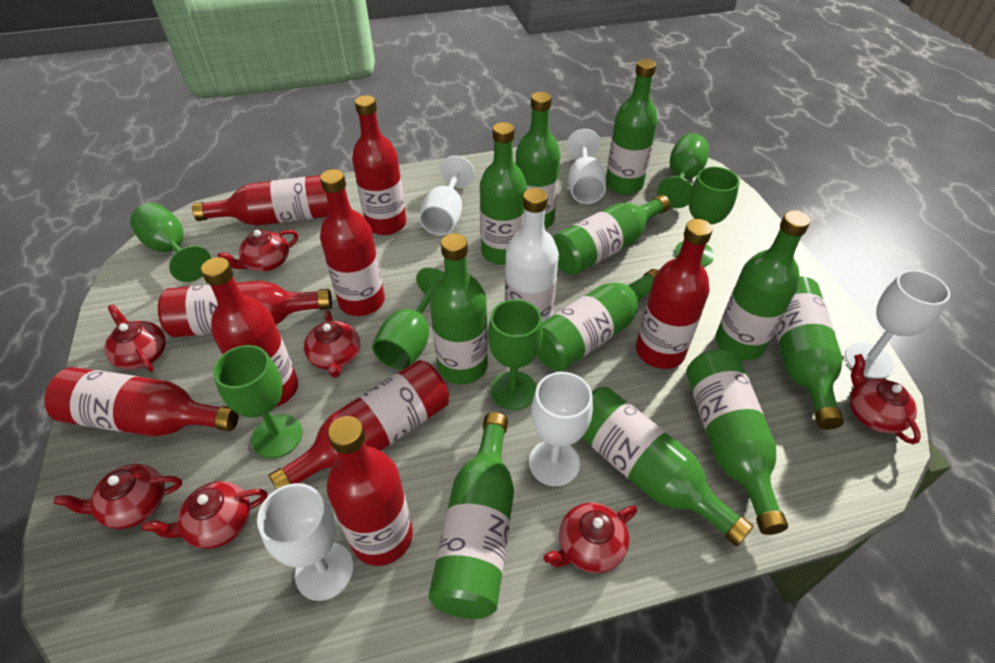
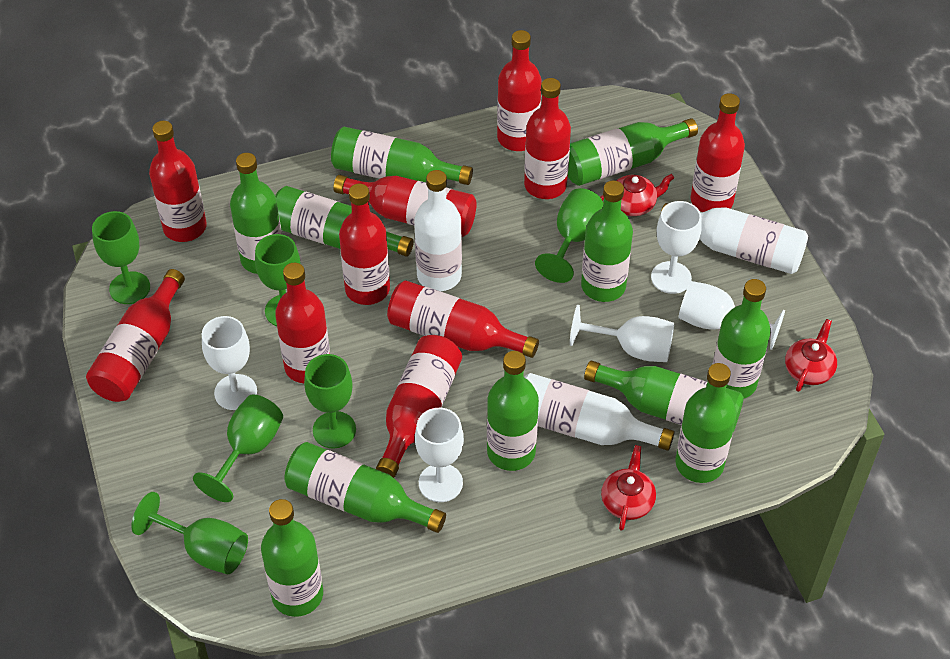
red bottle: [44,367,239,437] [158,281,332,337] [192,175,329,226] [201,257,298,407] [268,360,449,489] [320,169,385,316] [327,416,413,566] [352,95,406,235] [636,219,713,369] = 9 -> [86,269,185,402] [149,121,207,242] [275,262,330,383] [333,175,477,237] [339,184,390,305] [376,335,462,478] [387,280,539,358] [497,30,542,151] [524,78,571,199] [691,93,745,212] = 10
red teapot: [53,464,182,529] [104,304,166,372] [142,481,267,549] [218,230,298,272] [304,310,360,378] [543,503,637,573] [850,354,921,444] = 7 -> [600,174,674,216] [601,445,656,531] [785,319,837,392] = 3
white bottle: [505,188,559,322] = 1 -> [414,170,462,291] [524,373,675,451] [662,203,808,274] = 3

